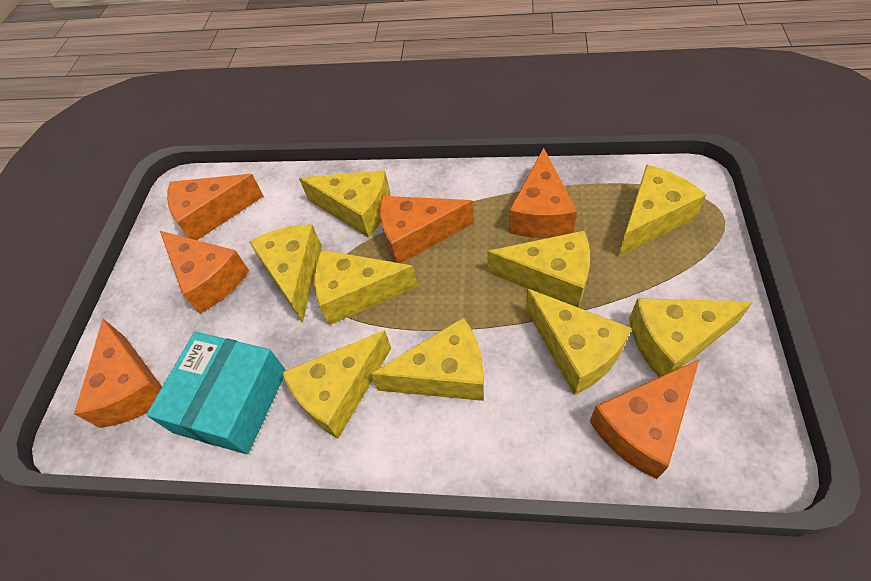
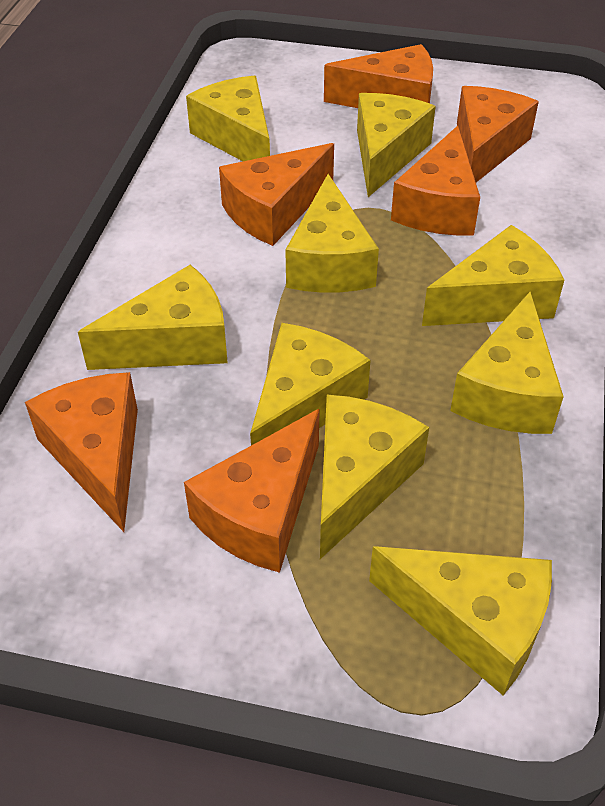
turquoise box: [146,332,286,454] = 1 -> none = 0

